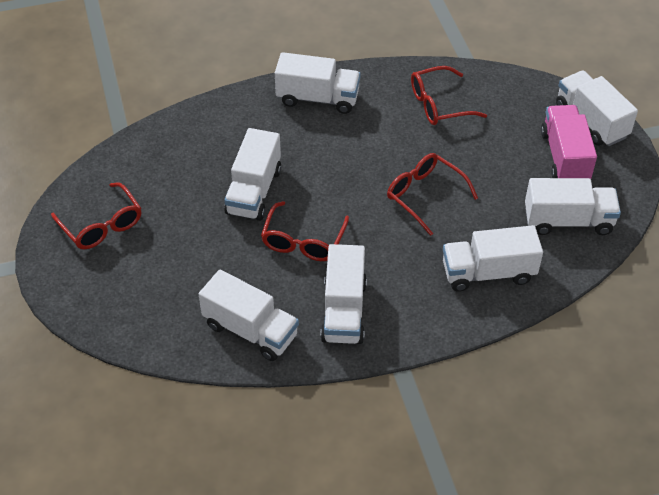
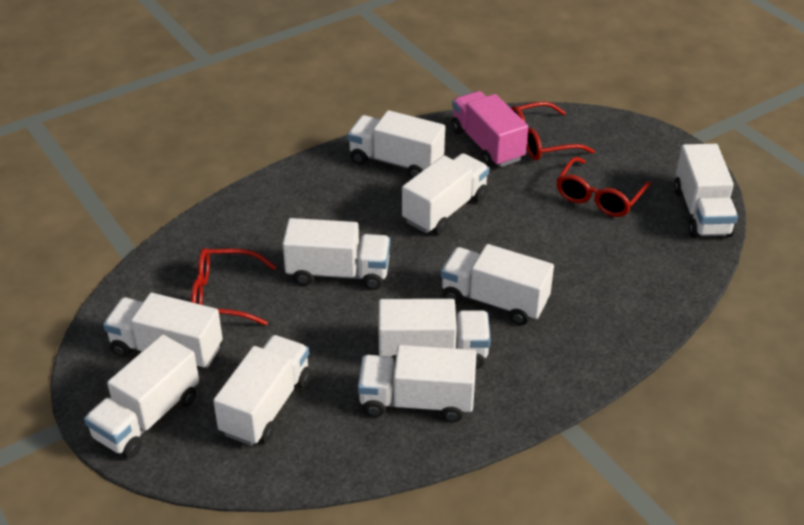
red glasses: [51,182,141,249] [261,201,349,261] [387,153,478,236] [411,66,487,125] = 4 -> [191,248,276,326] [511,102,595,160] [557,157,651,217] = 3
white truck: [199,269,299,361] [224,128,281,221] [275,52,360,114] [320,244,367,344] [443,225,543,292] [525,178,621,235] [556,71,638,146] = 7 -> [84,335,199,458] [103,293,223,370] [213,335,311,446] [283,218,390,290] [348,110,445,178] [358,345,476,423] [379,299,491,369] [402,153,489,234] [441,244,554,325] [674,144,738,238] = 10

